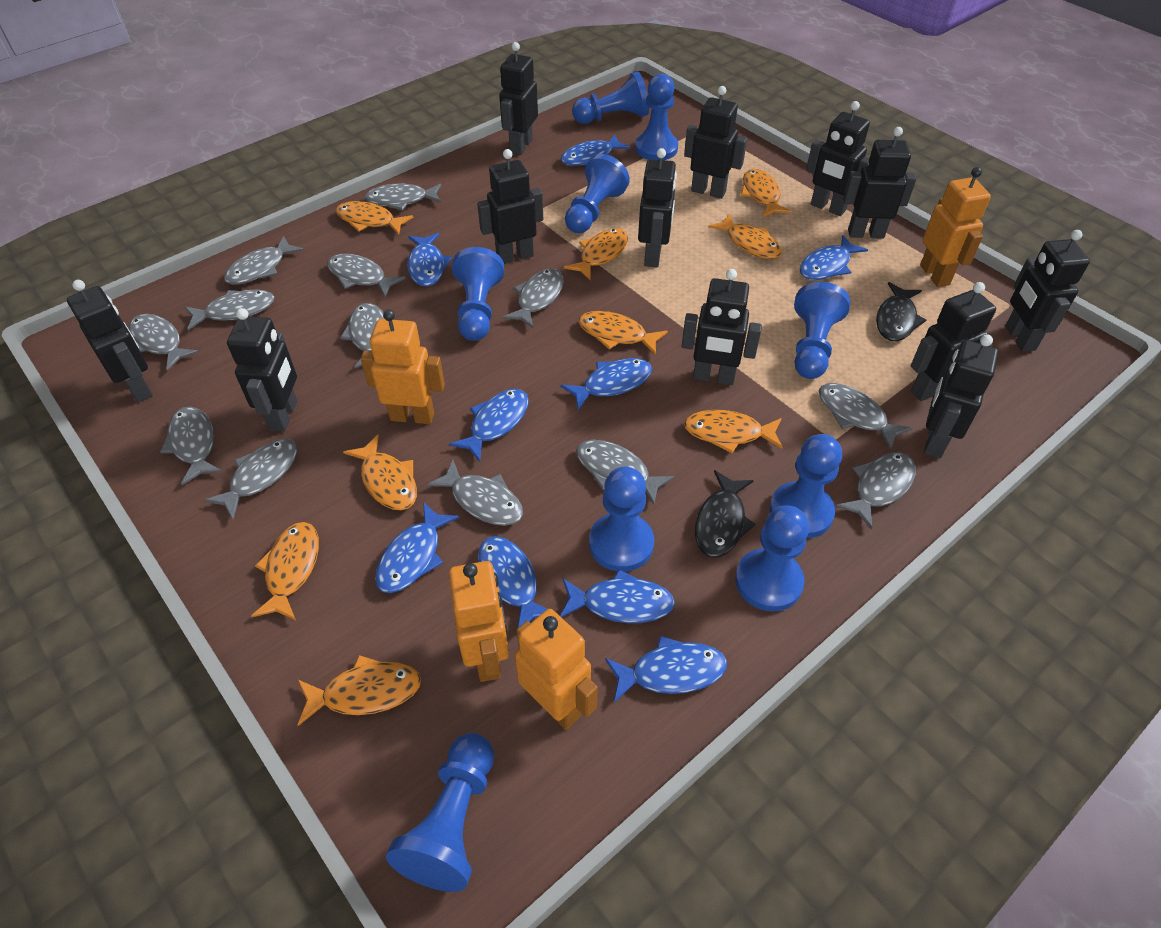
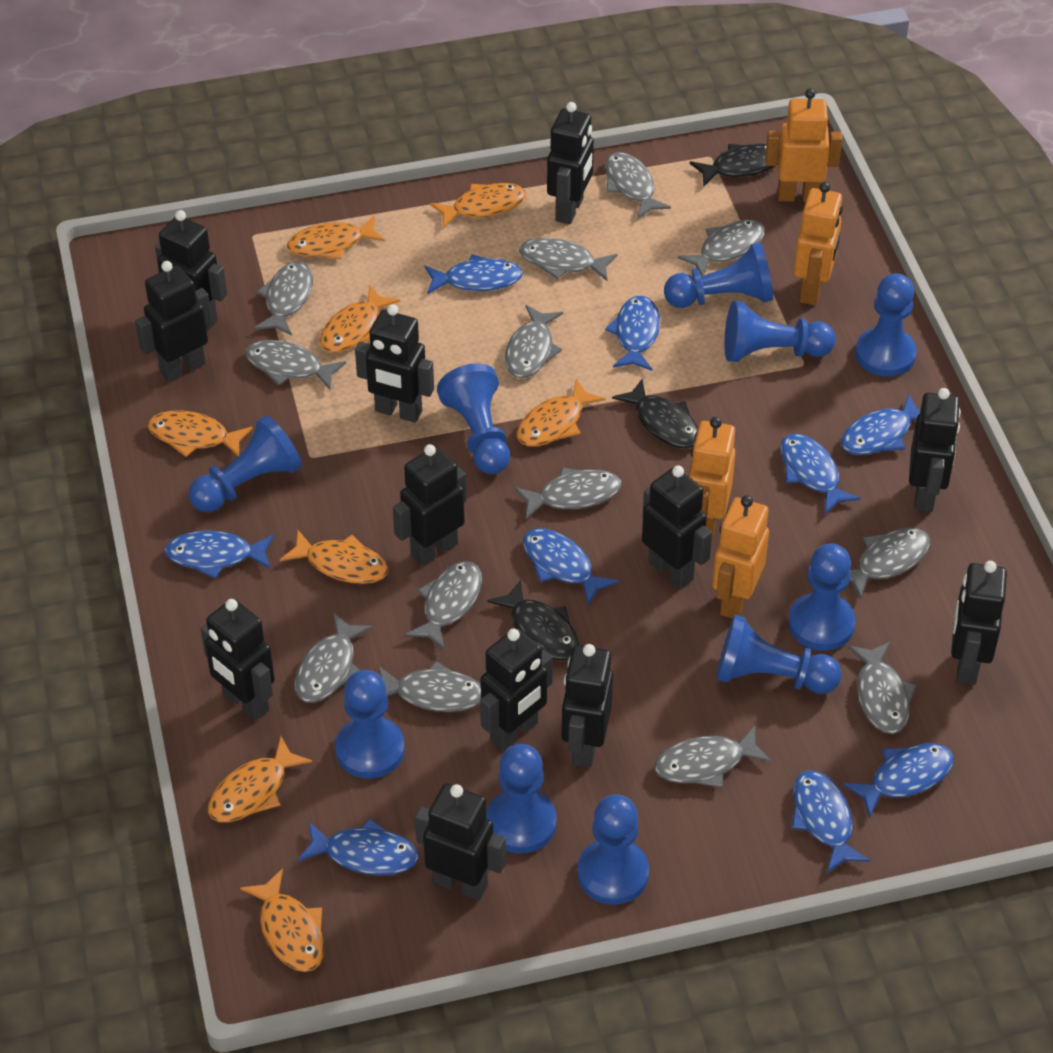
black fish: [695,470,756,558] [876,282,926,341] = 2 -> [487,579,579,660] [612,379,698,448] [689,144,779,187] = 3
blue pawn: [386,733,494,892] [452,247,504,341] [565,154,630,233] [572,72,649,124] [589,467,654,572] [635,74,678,160] [735,505,809,612] [770,434,842,538] [794,282,850,379] = 9 -> [189,415,302,512] [335,670,405,779] [437,363,510,474] [486,744,557,853] [577,795,649,905] [664,242,773,308] [716,615,842,694] [724,301,836,362] [789,543,856,651] [855,273,917,377] = 10
orange fish: [251,522,319,620] [298,655,421,726] [336,201,414,235] [343,435,417,510] [564,228,628,281] [579,311,668,355] [684,410,783,453] [708,214,782,259] [741,169,792,217] = 9 -> [148,411,253,457] [208,736,312,822] [240,868,324,972] [280,530,388,584] [287,215,385,260] [320,285,400,353] [430,183,526,228] [517,379,606,446] = 8

